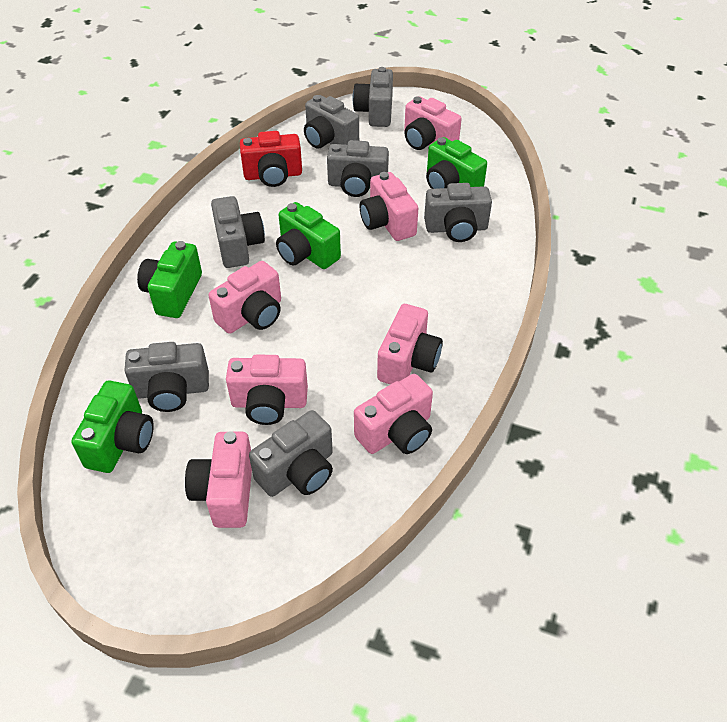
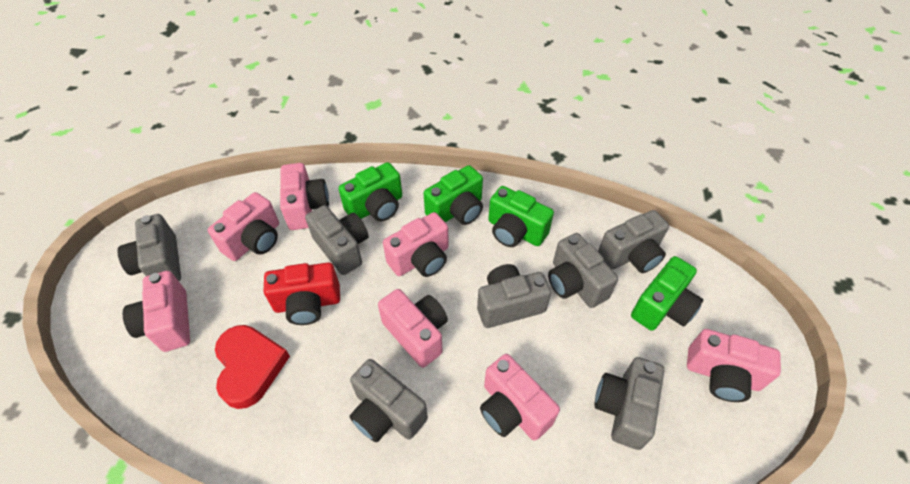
red heart: none = 0 -> [215,325,290,409] = 1

